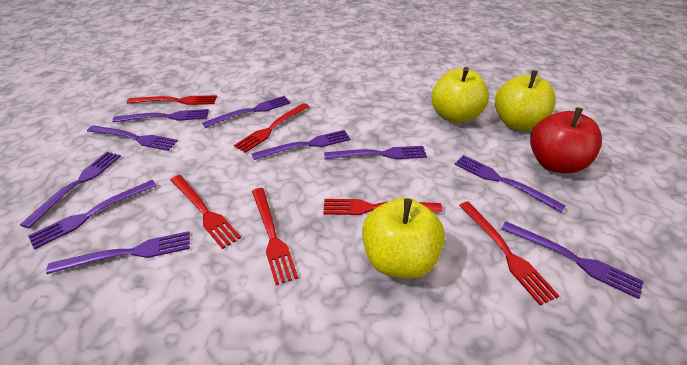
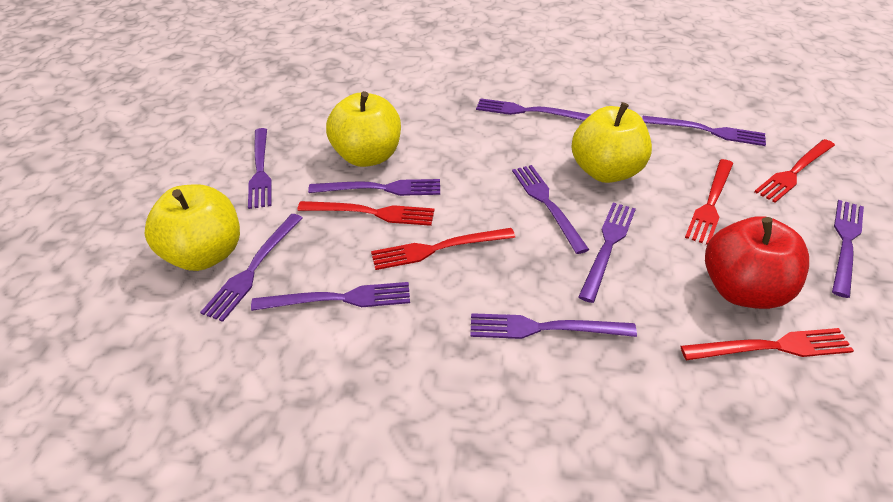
red fork: [127,95,217,105] [170,175,241,249] [234,103,309,153] [252,188,298,285] [323,199,442,215] [459,202,559,306] = 6 -> [297,201,435,226] [371,228,515,270] [681,328,854,360] [685,159,733,245] [754,139,835,203] = 5

